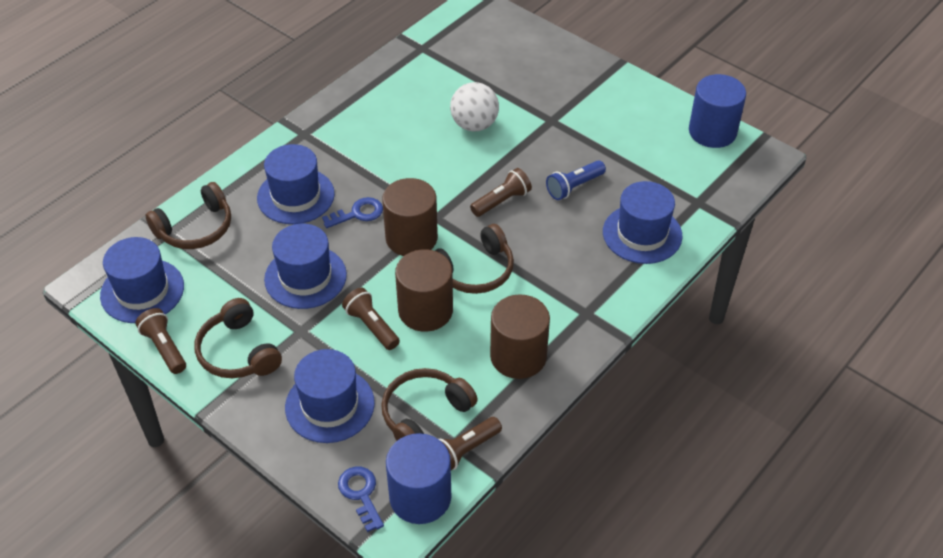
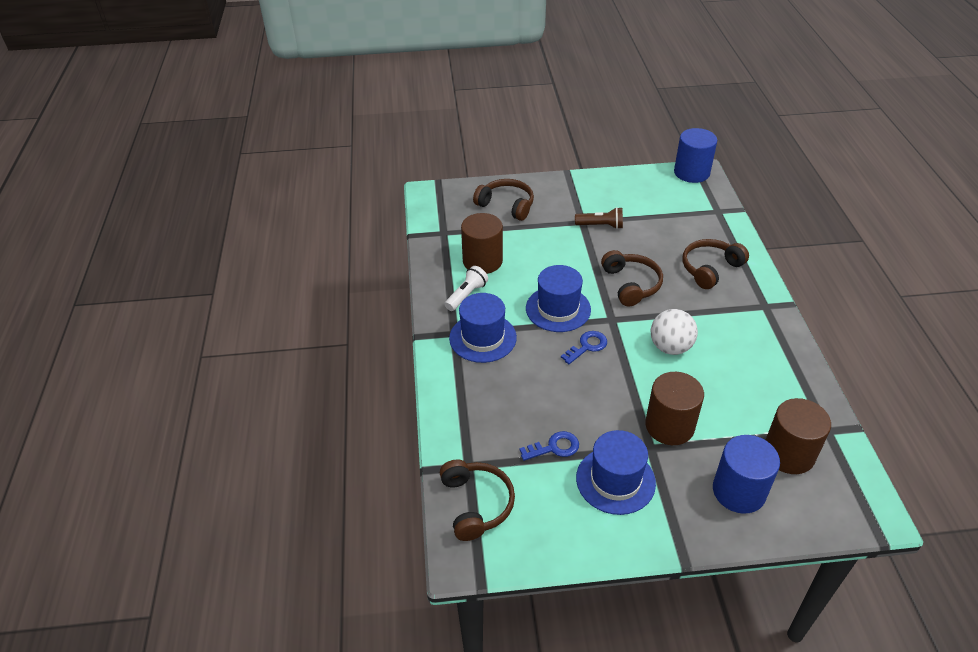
blue flashlight: [546,160,606,200] = 1 -> none = 0
blue hat: [100,237,184,323] [257,144,335,224] [264,224,347,309] [285,349,375,443] [603,181,682,264] = 5 -> [449,293,517,363] [526,265,591,332] [576,430,656,515] = 3
brown flashlight: [135,308,186,374] [342,288,400,350] [439,417,502,470] [470,168,532,217] = 4 -> [575,207,623,229] = 1
white flashlight: none = 0 -> [445,266,488,311] = 1

